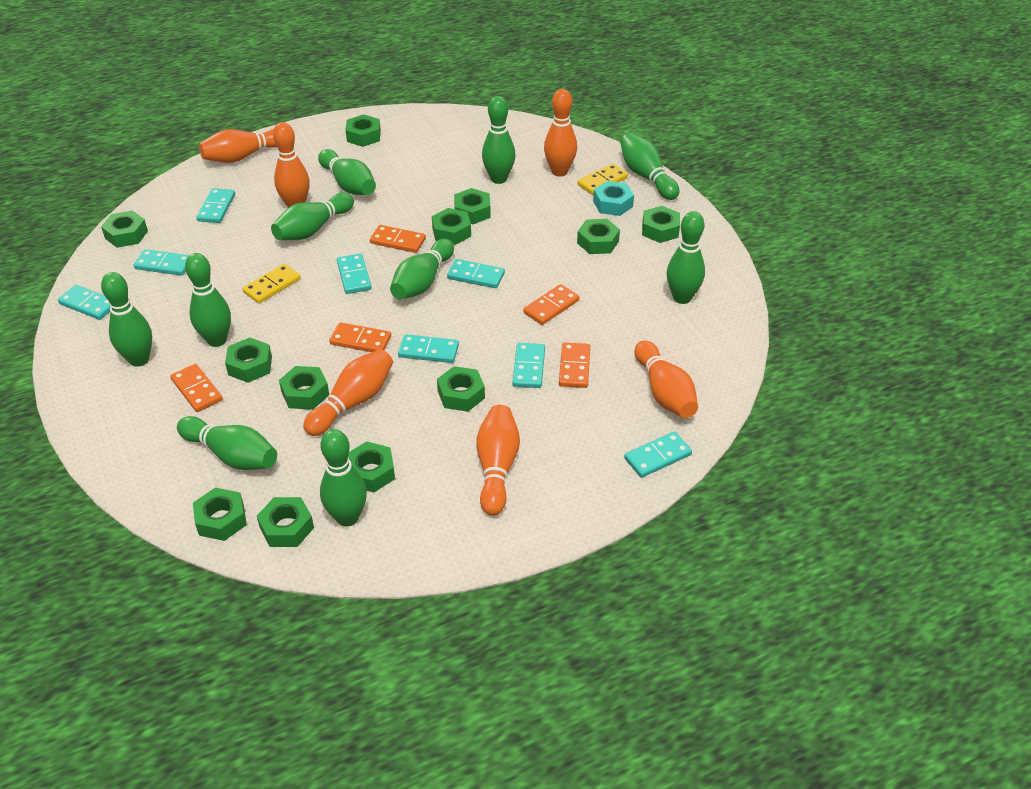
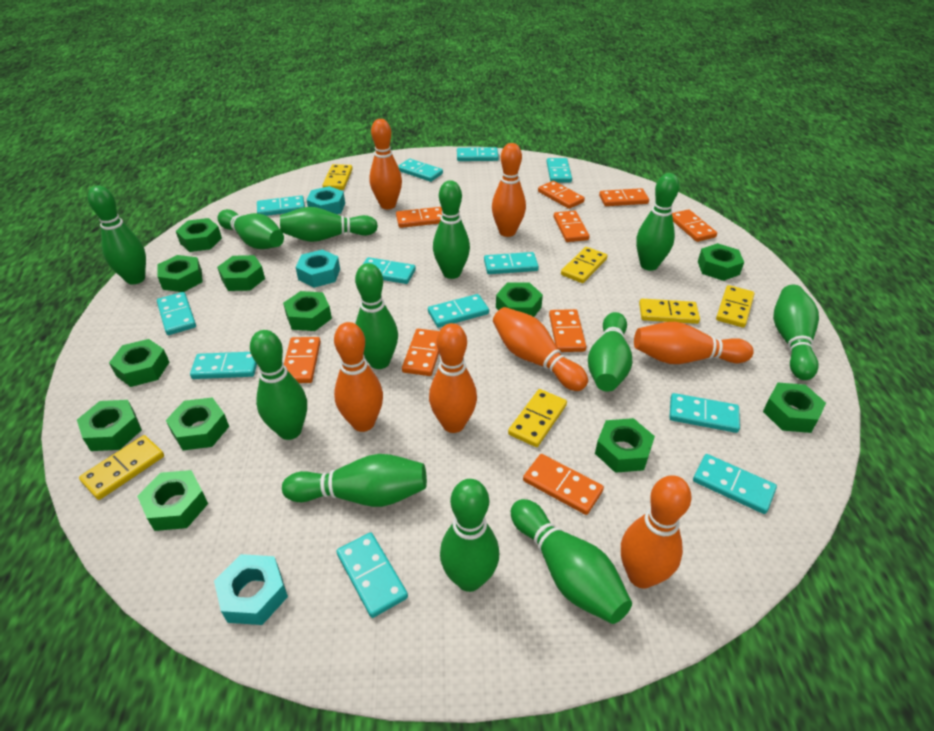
green bowling pin: [101,272,152,367] [177,416,277,470] [185,253,231,347] [271,193,354,240] [318,149,376,195] [320,429,367,527] [390,239,454,300] [482,96,515,184] [620,133,679,200] [667,211,705,304] = 10 -> [88,186,146,285] [217,209,284,249] [250,330,307,440] [280,207,378,242] [282,454,427,507] [355,263,398,369] [433,180,470,279] [440,479,499,592] [511,499,632,624] [588,312,632,391] [636,173,680,271] [773,285,819,380] = 12
orange bowling pin: [199,129,278,163] [273,122,310,208] [303,349,393,436] [477,405,520,516] [544,89,577,176] [635,340,698,418] = 6 -> [334,322,383,432] [369,119,402,209] [429,323,477,433] [492,143,526,237] [493,307,588,391] [621,475,692,588] [634,322,754,364] = 7
orange domino: [170,364,223,412] [329,322,391,352] [370,225,426,253] [523,284,579,325] [559,342,590,388] = 5 -> [284,337,321,383] [396,207,442,228] [402,329,439,376] [523,454,604,515] [538,181,585,209] [549,309,587,352] [554,211,589,242] [599,188,649,206] [672,209,717,242] = 9
turquoise domino: [58,285,110,320] [134,249,189,276] [196,188,235,223] [337,253,372,294] [398,334,459,363] [447,259,505,288] [512,343,545,388] [624,431,692,478] = 8 -> [157,292,196,335] [190,352,257,379] [257,195,305,216] [336,532,408,618] [363,257,416,284] [398,159,443,182] [428,294,489,328] [457,147,498,161] [484,252,539,274] [547,158,572,183] [669,393,740,433] [693,454,777,514] = 12
turquoise nut: [593,181,634,216] = 1 -> [214,554,288,625] [296,250,340,288] [307,186,345,214] = 3
yellow domino: [242,264,301,303] [577,164,628,195] = 2 -> [79,435,164,500] [322,164,353,190] [508,389,567,447] [561,247,607,283] [639,299,700,324] [716,285,755,328] = 6

